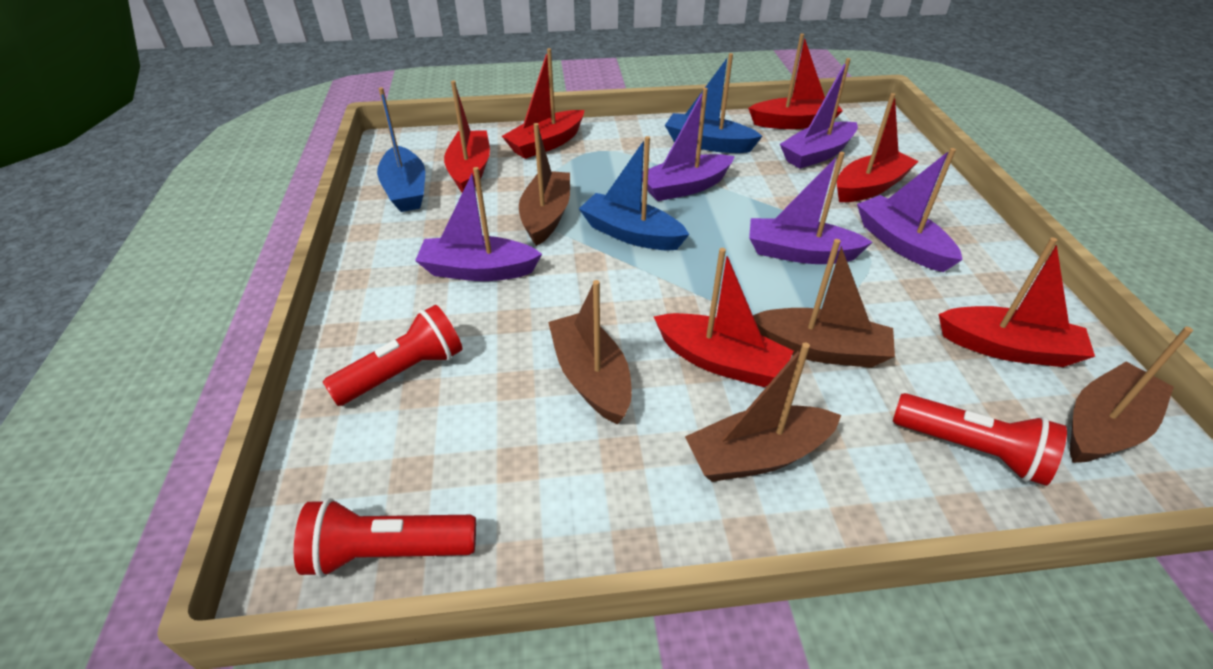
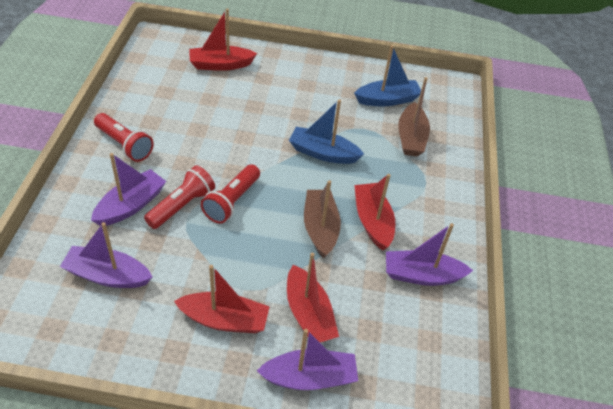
blue boat: [377,87,425,212] [579,136,689,250] [665,53,763,153] = 3 -> [289,99,364,164] [354,45,421,106] = 2
brown boat: [519,123,570,246] [548,280,632,424] [685,343,841,482] [753,239,895,368] [1070,327,1193,463] = 5 -> [304,180,341,258] [398,77,430,157] = 2
purple boat: [415,167,542,281] [642,88,735,201] [749,152,873,264] [780,58,858,169] [857,148,963,272] = 5 -> [60,222,153,288] [91,153,166,226] [257,329,358,390] [386,223,473,286] = 4
red boat: [444,81,490,193] [502,48,584,159] [654,248,794,387] [748,34,842,129] [837,93,919,202] [938,237,1095,367] = 6 -> [174,265,270,333] [189,8,257,71] [287,253,339,342] [354,174,395,250] = 4

